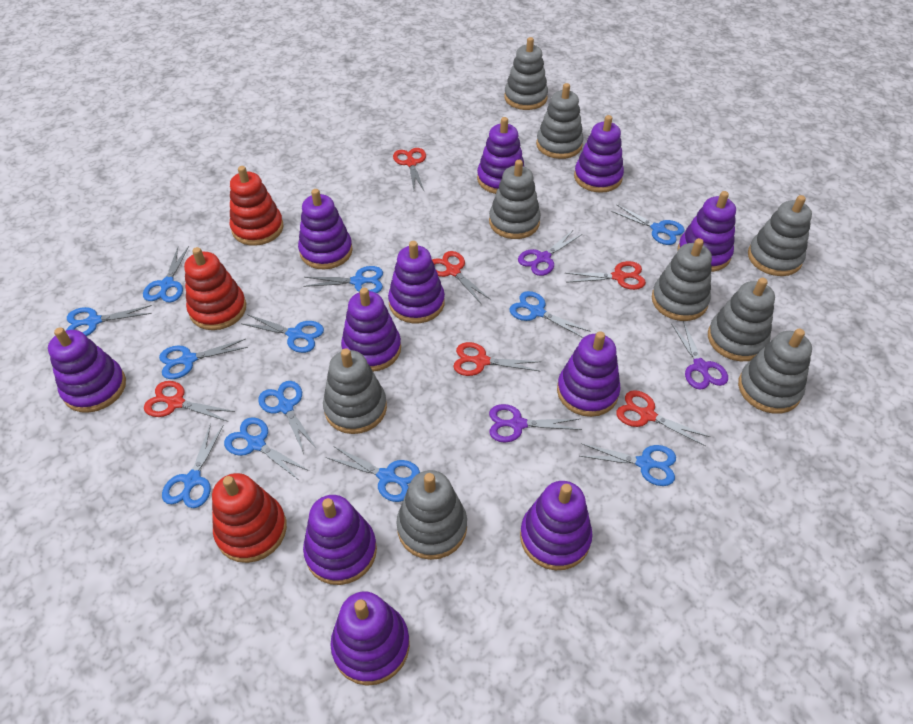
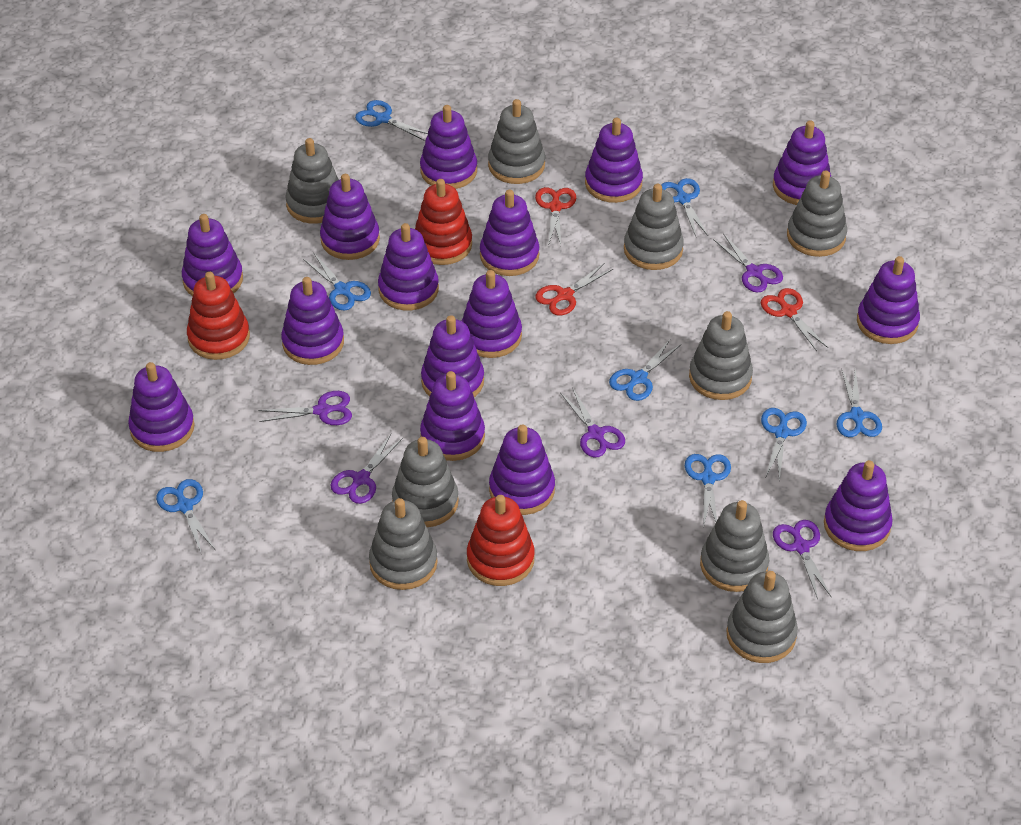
blue scissors: [67,305,152,336] [143,246,189,303] [159,339,248,379] [162,424,224,508] [224,417,309,480] [242,314,324,353] [258,381,317,454] [303,266,383,293] [326,446,420,502] [509,291,589,338] [580,443,676,486] [611,205,685,245] = 12 -> [156,479,215,552] [303,252,371,311] [355,100,428,141] [609,340,680,401] [661,178,708,236] [685,454,731,524] [761,408,807,481] [837,369,882,437] = 8
purple scissors: [489,404,582,443] [518,229,582,276] [672,321,728,390] = 3 -> [258,391,352,425] [330,434,403,504] [560,387,625,457] [713,233,783,293] [773,520,832,599] = 5
purple stacking toy: [48,327,126,413] [298,189,353,270] [303,495,377,585] [330,592,410,686] [341,288,401,372] [388,241,445,323] [477,117,525,194] [520,481,593,570] [557,331,621,417] [574,115,624,193] [677,191,736,272] = 11 -> [128,362,195,452] [182,214,243,296] [281,277,344,365] [320,174,380,260] [378,223,439,310] [420,105,477,189] [420,371,485,461] [421,315,484,397] [462,270,522,358] [480,190,539,276] [489,424,555,515] [585,118,643,203] [773,121,831,205] [824,460,893,551] [857,256,920,344] = 15
red scissors: [144,381,235,422] [393,148,426,190] [432,251,491,303] [453,342,541,376] [565,261,646,290] [616,390,710,447] = 6 -> [535,187,576,246] [535,263,613,315] [760,288,828,351] = 3

